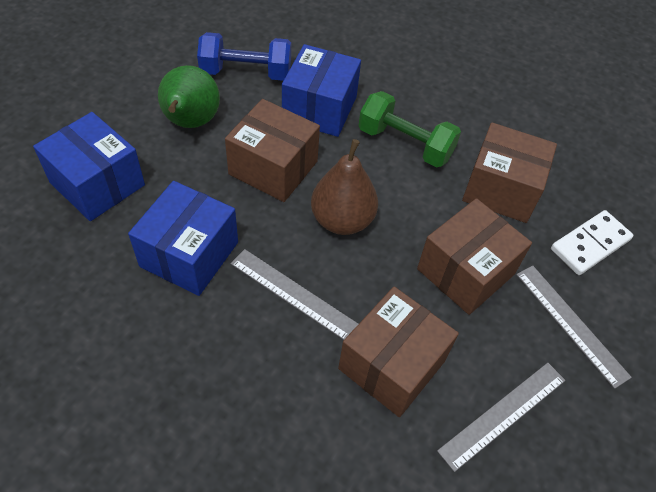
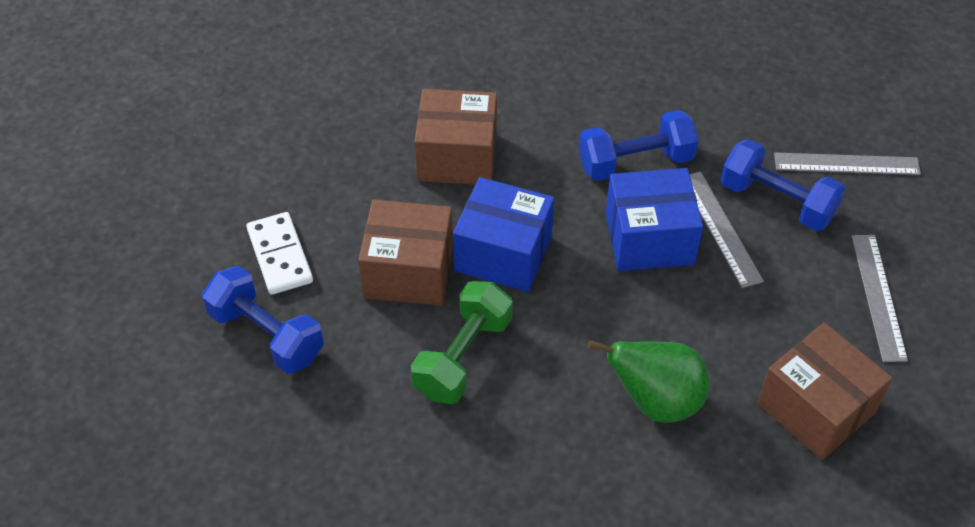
blue box: [33,112,145,221] [128,181,238,296] [282,44,361,137] = 3 -> [453,177,554,292] [606,168,703,271] = 2
blue dumbbell: [197,32,291,81] = 1 -> [202,266,324,374] [579,110,699,181] [721,139,845,231] = 3
brown box: [225,99,320,202] [338,287,459,417] [417,198,532,315] [462,122,557,223] = 4 -> [358,199,453,306] [414,89,497,185] [757,322,892,460] = 3
brown pear: [311,139,378,235] = 1 -> none = 0

